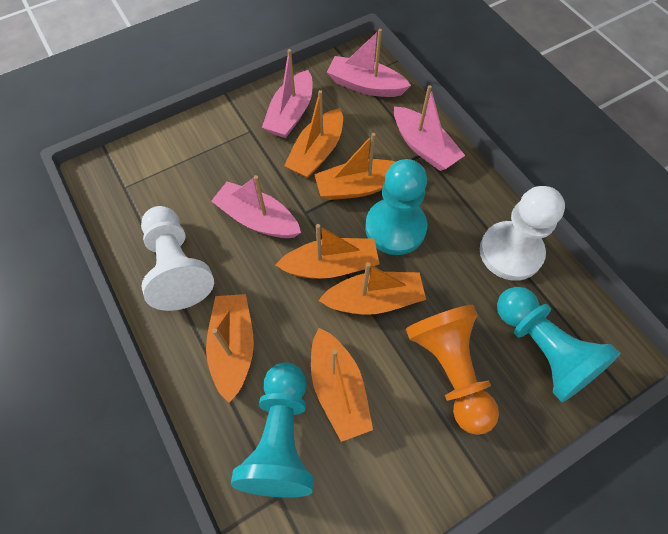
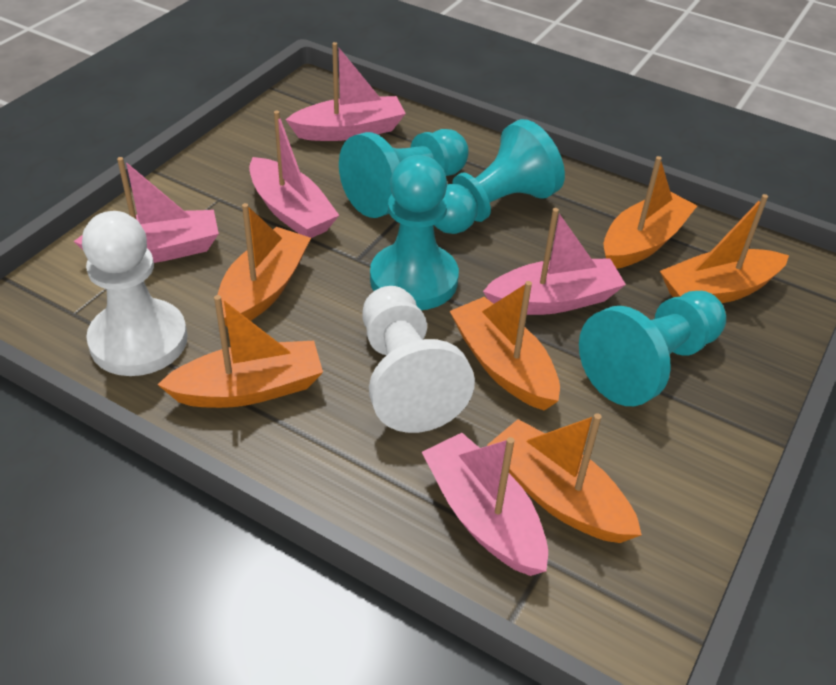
orange pawn: [406,305,499,435] = 1 -> none = 0
pink boat: [211,175,301,238] [262,49,312,138] [327,29,411,97] [394,85,465,171] = 4 -> [73,157,219,263] [249,111,339,238] [285,42,406,141] [422,433,548,576] [483,208,626,315] = 5
turquoise pawn: [231,362,314,498] [365,159,427,255] [497,287,620,402] = 3 -> [339,129,469,218] [370,155,459,310] [434,119,565,234] [579,291,726,406] = 4

